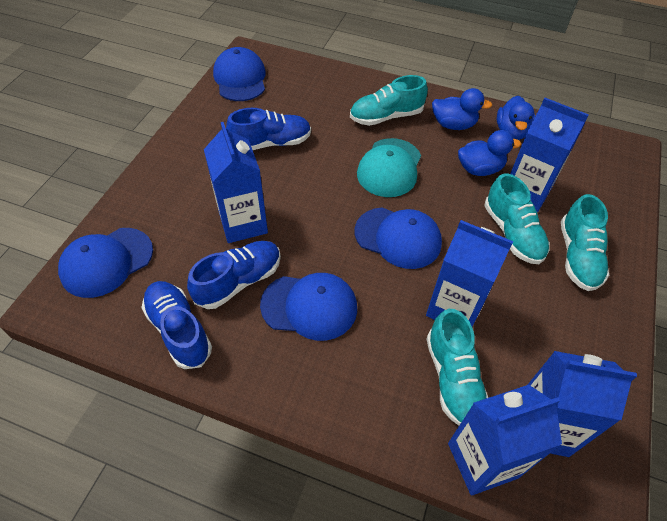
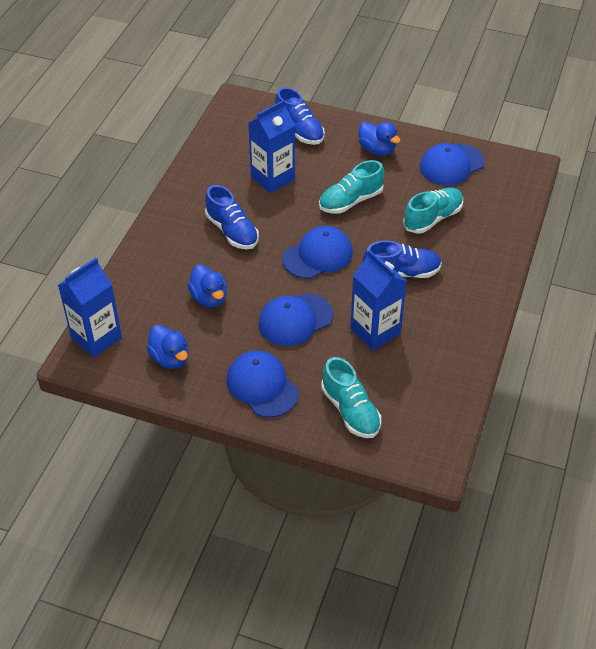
blue carton: [204,122,268,243] [426,220,513,327] [448,385,562,495] [510,98,589,212] [528,351,637,457] = 5 -> [58,258,122,357] [248,100,295,193] [350,250,407,351] = 3
turquoise cap: [357,138,421,197] = 1 -> none = 0
turquoise shoe: [350,75,428,126] [426,309,488,426] [484,173,550,264] [561,194,609,291] = 4 -> [319,160,384,214] [321,357,381,438] [403,187,463,234] = 3

